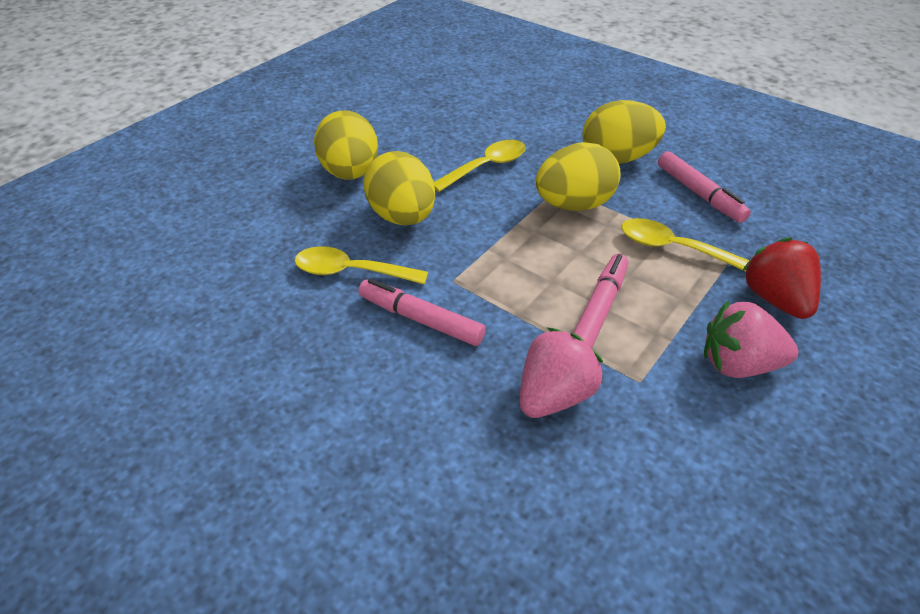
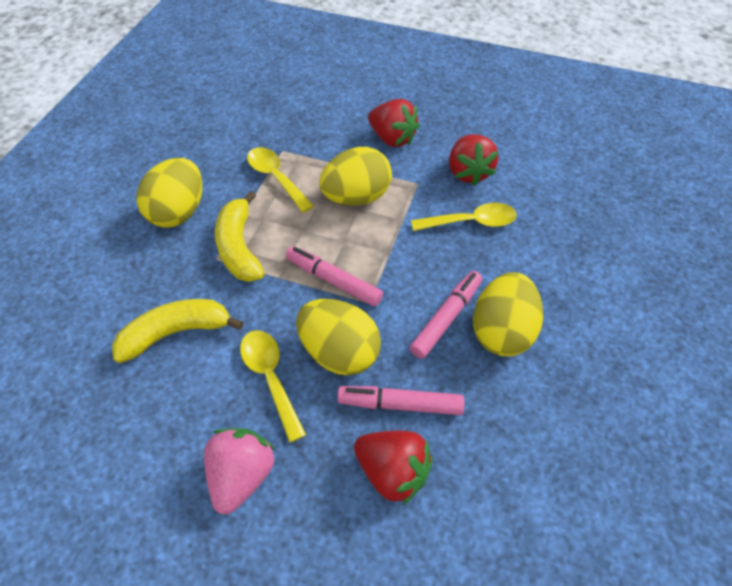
pink strawberry: [519,327,603,418] [704,300,798,378] = 2 -> [204,428,275,514] = 1
red strawberry: [742,237,821,319] = 1 -> [354,431,433,506] [368,99,420,147] [449,134,499,186] = 3
yellow banana: none = 0 -> [112,299,244,363] [215,191,265,282] = 2

